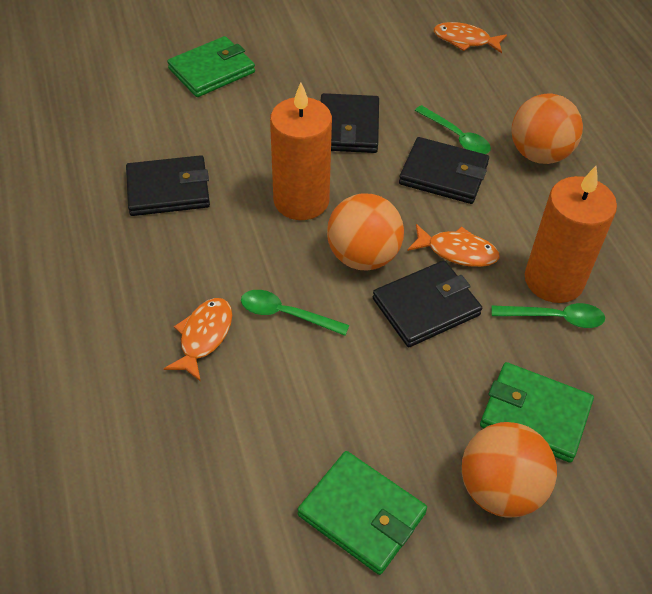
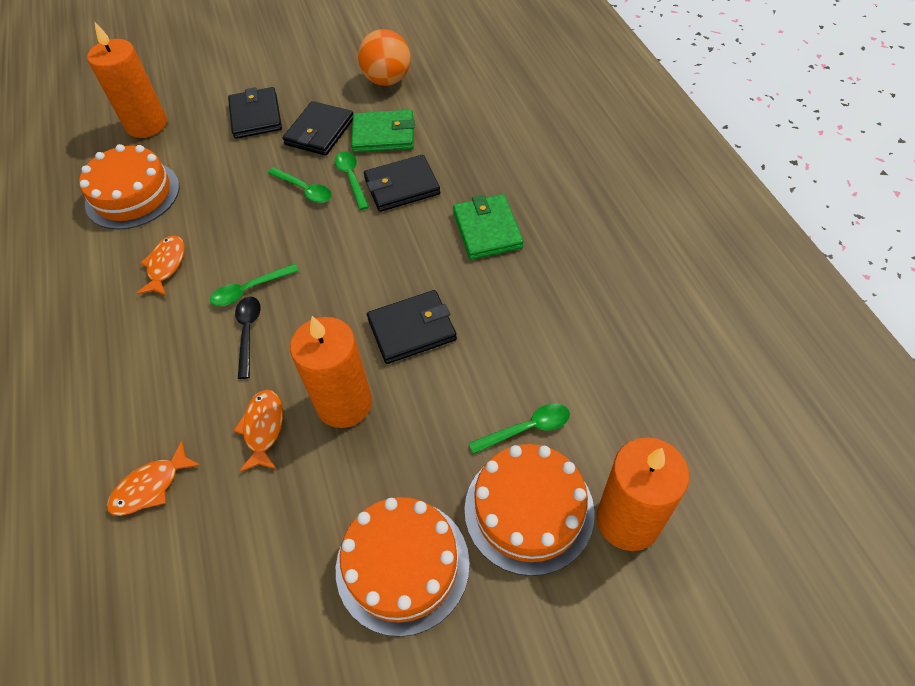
black spoon: none = 0 -> [235,297,261,379] = 1
green spoon: [241,290,349,336] [415,105,491,154] [491,303,605,328] = 3 -> [210,264,299,306] [268,167,332,203] [334,151,369,210] [469,403,570,454] = 4
green wallet: [167,36,255,97] [297,451,427,575] [480,362,594,463] = 3 -> [351,110,414,153] [453,194,524,260] = 2
orange ball: [327,193,404,271] [462,422,557,518] [511,94,583,164] = 3 -> [358,29,411,86] = 1
orange cake: none = 0 -> [79,144,179,230] [336,497,470,637] [464,444,595,576] = 3
orange candle: [270,83,332,220] [525,166,617,303] = 2 -> [87,23,167,138] [290,316,372,428] [597,437,689,551] = 3

